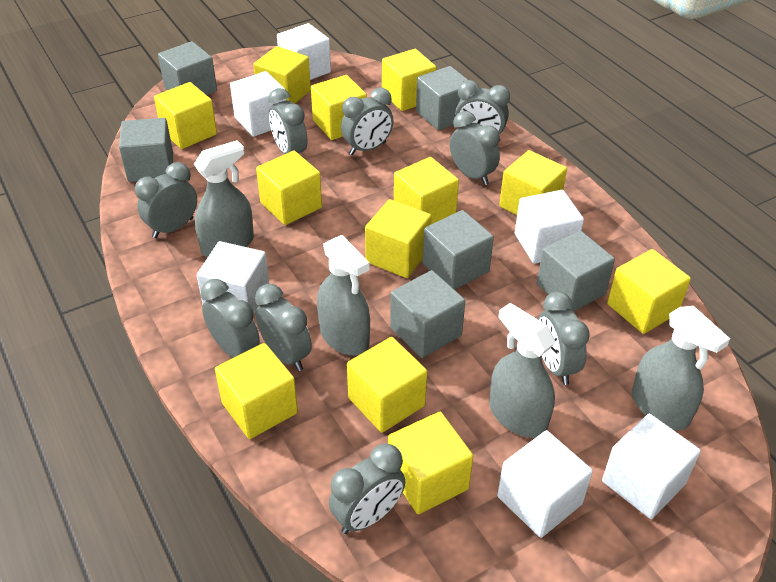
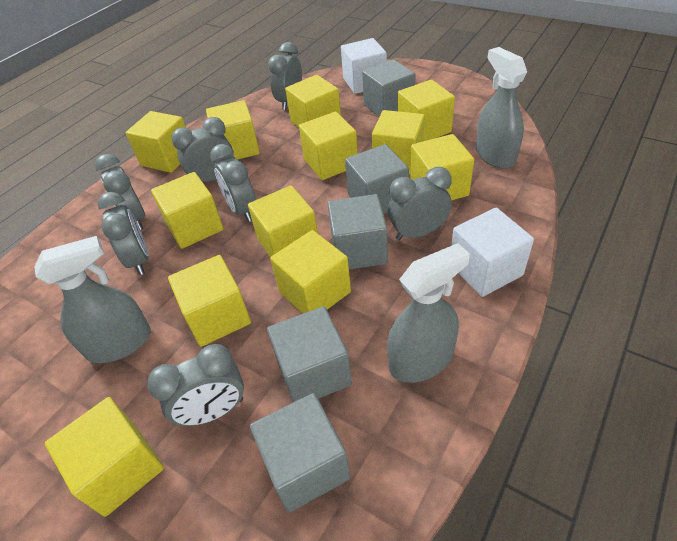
grey clock: [135,162,197,238] [201,279,260,358] [255,284,312,371] [268,88,308,154] [329,443,405,534] [341,87,393,155] [450,111,500,185] [455,80,510,142] [538,291,590,385] = 9 -> [95,154,145,230] [98,192,148,275] [147,344,244,426] [171,117,233,182] [210,144,256,222] [268,42,302,110] [388,167,452,240] = 7
grey cube: [119,118,173,182] [158,41,217,95] [390,270,465,358] [416,66,468,131] [422,210,494,290] [537,231,615,312] = 6 -> [250,393,350,512] [267,306,352,402] [328,194,388,270] [345,144,409,214] [362,59,415,117] = 5
grey spray bottle: [194,140,254,257] [317,235,370,356] [489,303,555,438] [632,306,730,430] = 4 -> [34,236,151,363] [387,243,470,383] [476,47,527,169] = 3
white cube: [197,241,269,316] [230,71,287,137] [277,23,331,80] [497,430,593,538] [515,190,584,264] [602,414,701,519] = 6 -> [341,38,387,94] [451,208,534,297] = 2

